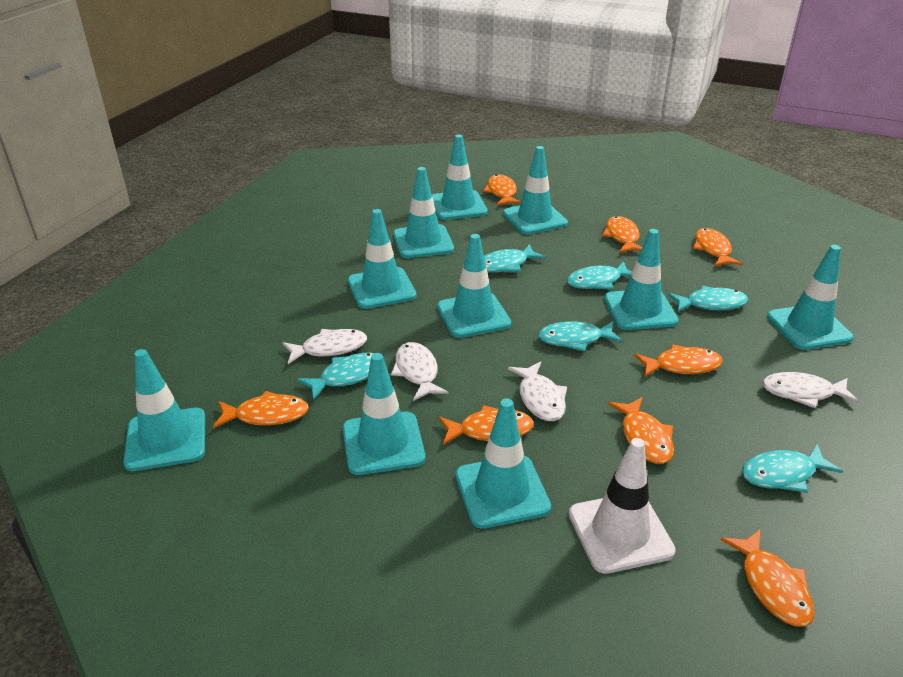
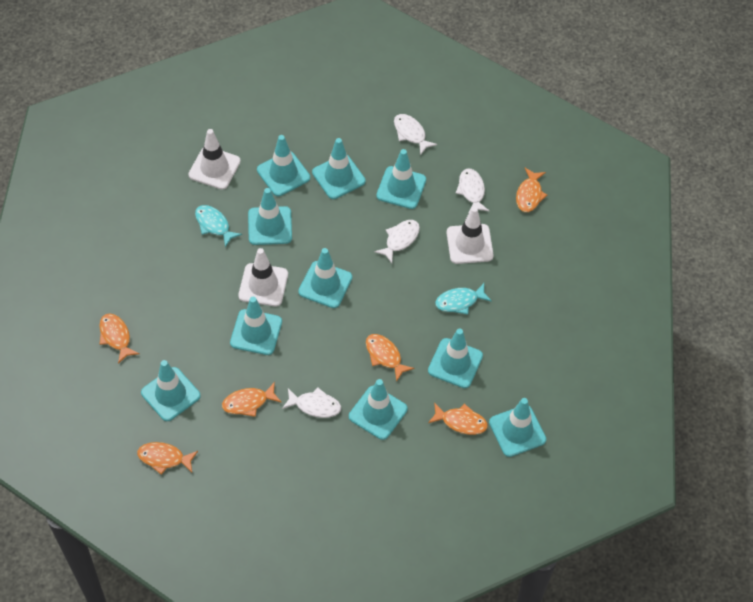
orange fish: [213,391,309,428] [439,405,534,445] [483,174,521,206] [602,216,642,253] [608,397,674,464] [634,344,723,377] [693,228,743,267] [720,529,815,627] = 8 -> [99,313,140,364] [137,442,198,475] [222,382,281,417] [366,334,414,382] [428,402,488,435] [516,168,547,212] = 6
turquoise fish: [297,353,374,400] [484,244,546,272] [538,321,623,352] [567,261,632,290] [668,286,748,312] [742,444,843,493] = 6 -> [195,205,242,247] [435,283,492,315] = 2
white traffic cone: [569,438,676,574] = 1 -> [189,129,241,190] [238,248,288,306] [446,207,494,264] = 3

